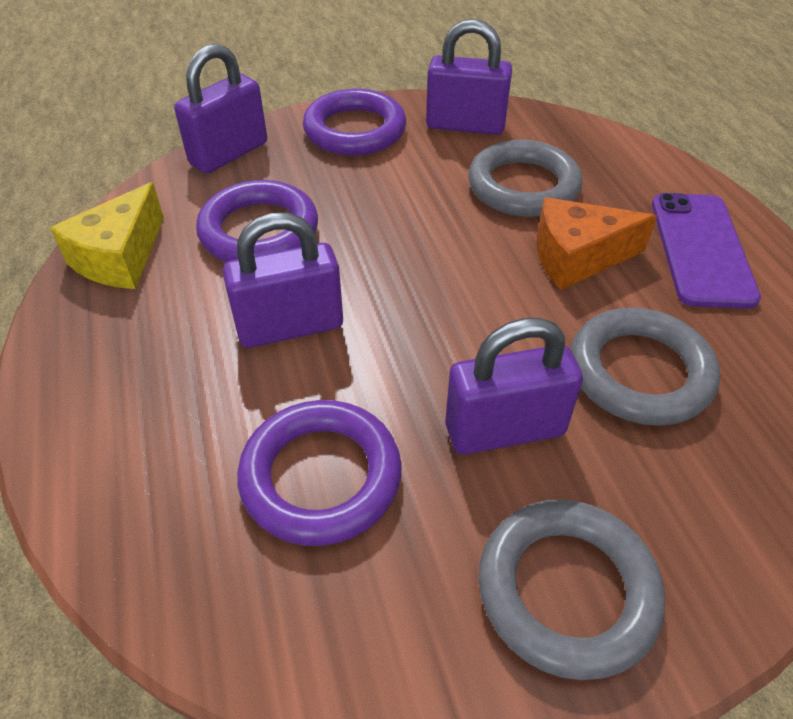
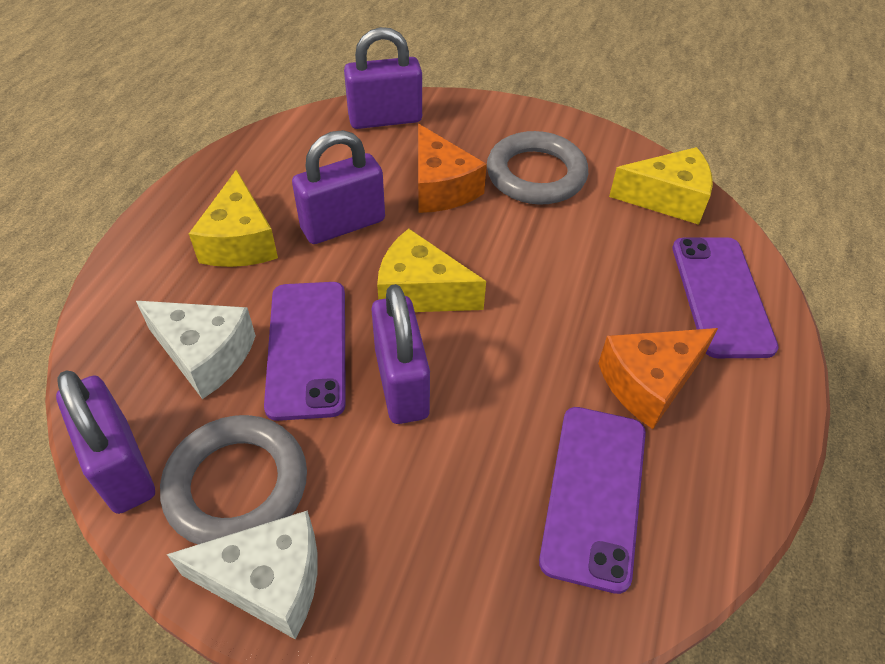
grey ring: [468,140,583,217] [479,499,665,680] [571,308,720,426] = 3 -> [160,415,307,544] [487,131,588,205] = 2
orange cheese: [536,197,657,290] = 1 -> [418,124,487,213] [598,328,718,429] = 2
purple phone: [652,193,761,309] = 1 -> [264,282,346,421] [539,407,646,594] [673,237,779,358] = 3
purple ring: [196,180,318,262] [237,400,402,546] [303,89,406,156] = 3 -> none = 0
white cheese: none = 0 -> [136,301,256,399] [167,510,318,639] = 2
yellow cheese: [50,182,164,289] = 1 -> [189,170,278,267] [377,229,486,312] [609,147,713,225] = 3

